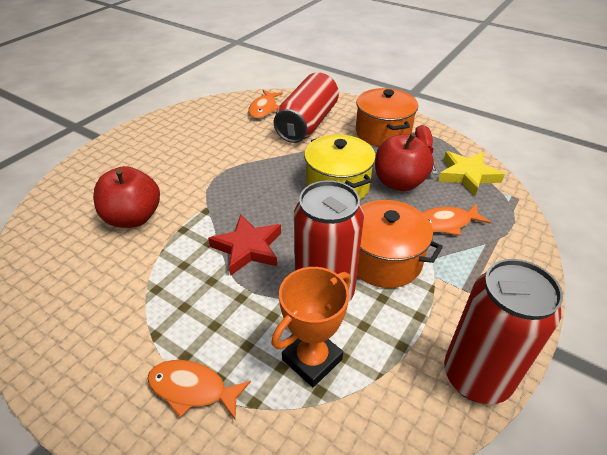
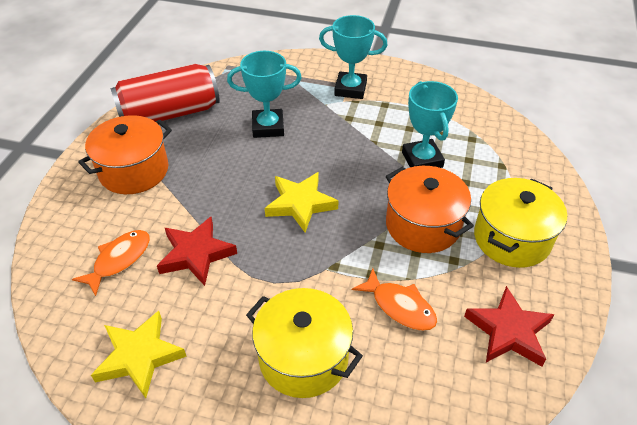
orange fish: [147,360,251,419] [248,90,283,118] [422,204,491,236] = 3 -> [72,230,150,296] [352,268,437,331] = 2
orange trophy: [271,267,351,387] = 1 -> none = 0
red apple: [93,166,160,228] [375,133,434,191] = 2 -> none = 0
red can: [274,72,339,143] [294,180,364,303] [444,259,563,404] = 3 -> [110,64,220,122] = 1
red screwdriver: [415,125,438,174] = 1 -> none = 0
red star: [208,214,281,276] = 1 -> [157,217,237,286] [464,286,554,367] = 2
turquoise trophy: none = 0 -> [227,51,302,138] [319,15,388,99] [402,81,458,168] = 3
yellow pot: [304,134,376,200] = 1 -> [246,288,363,398] [474,178,567,268] = 2
yellow star: [438,151,505,196] = 1 -> [91,311,187,398] [265,172,338,232] = 2

